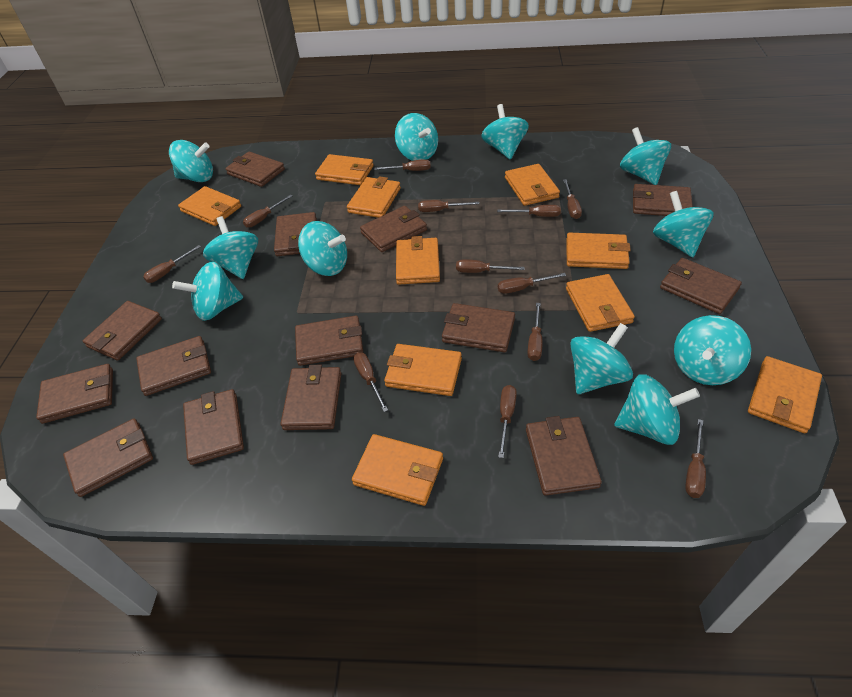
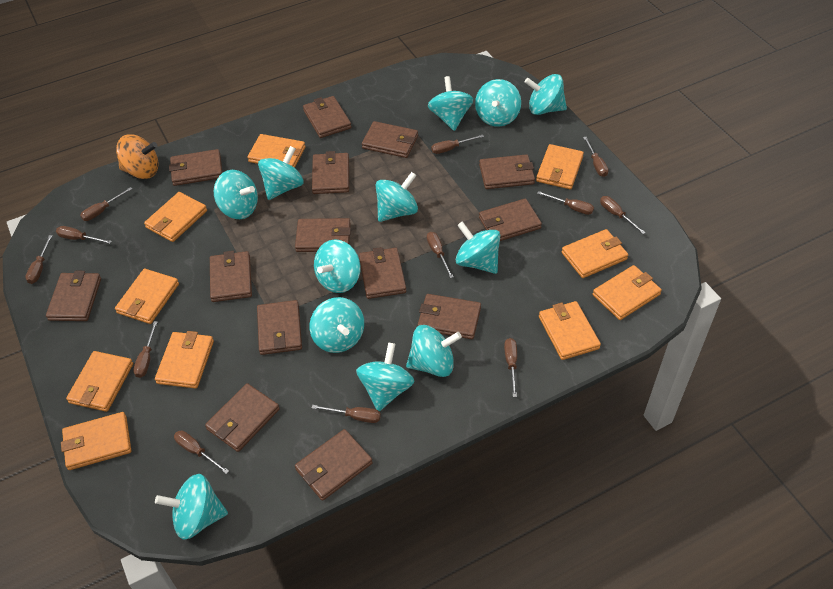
orange spinning top: none = 0 -> [116,134,159,179] = 1
turquoise spinning top: [169,140,213,182] [172,261,243,321] [203,216,258,279] [298,221,347,276] [395,113,438,161] [481,104,529,160] [570,323,633,394] [614,374,700,445] [620,127,671,185] [653,191,714,257] [674,315,751,385] = 11 -> [155,474,228,540] [214,170,258,219] [258,146,304,200] [310,297,364,353] [314,239,361,293] [356,342,414,411] [376,172,418,222] [406,325,462,377] [428,76,473,131] [456,221,500,274] [475,79,521,127] [525,74,567,115] = 12

